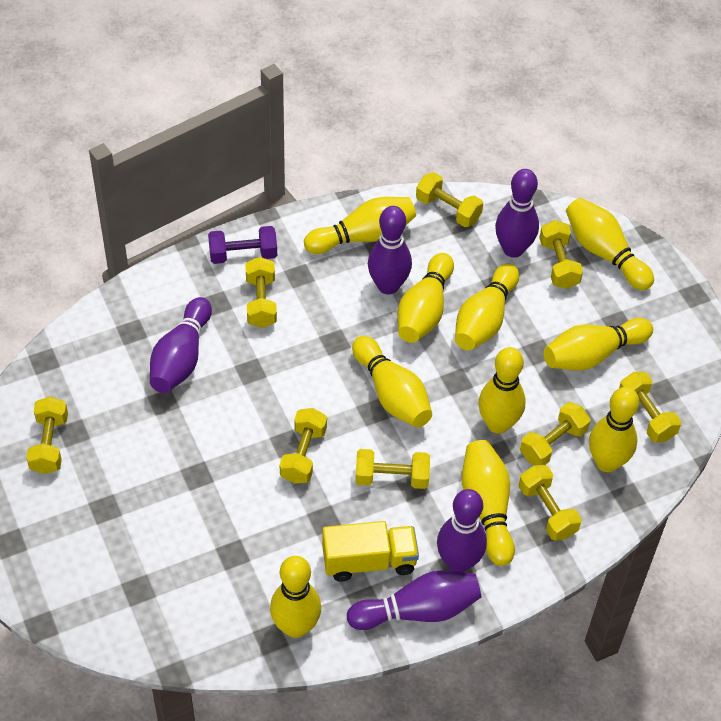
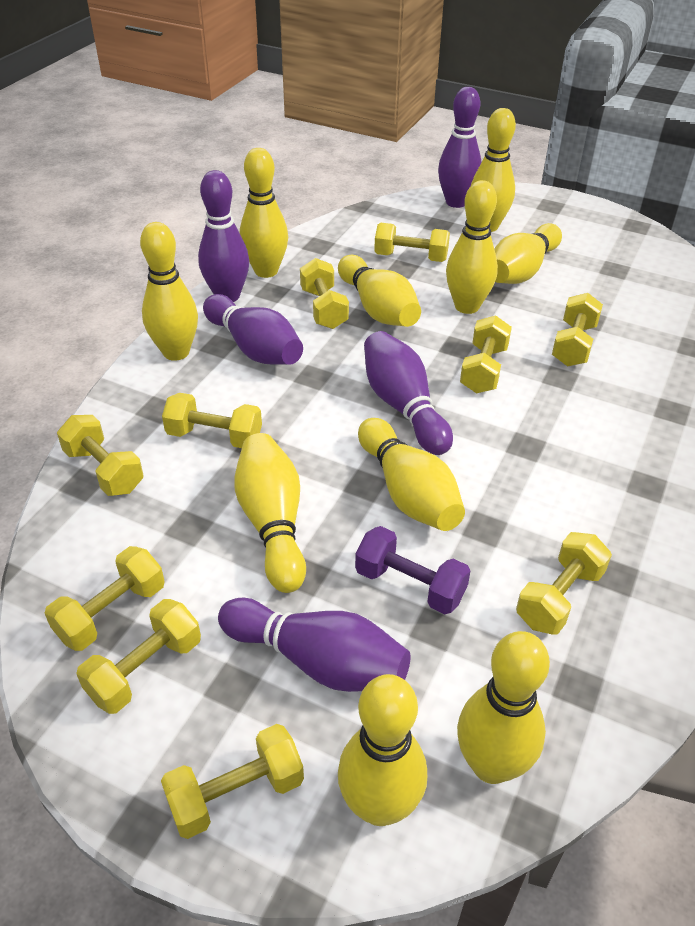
yellow dumbbell: [26,397,68,474] [245,257,277,328] [280,408,327,484] [355,449,430,489] [416,172,483,227] [519,465,582,541] [520,402,590,465] [539,220,583,289] [619,372,681,442] = 9 -> [45,546,165,651] [57,415,144,496] [76,599,201,714] [161,724,304,839] [162,393,262,448] [300,258,349,329] [374,223,450,262] [460,315,512,393] [516,532,612,635] [552,293,603,367] = 10
yellow truck: [322,521,419,581] = 1 -> none = 0

